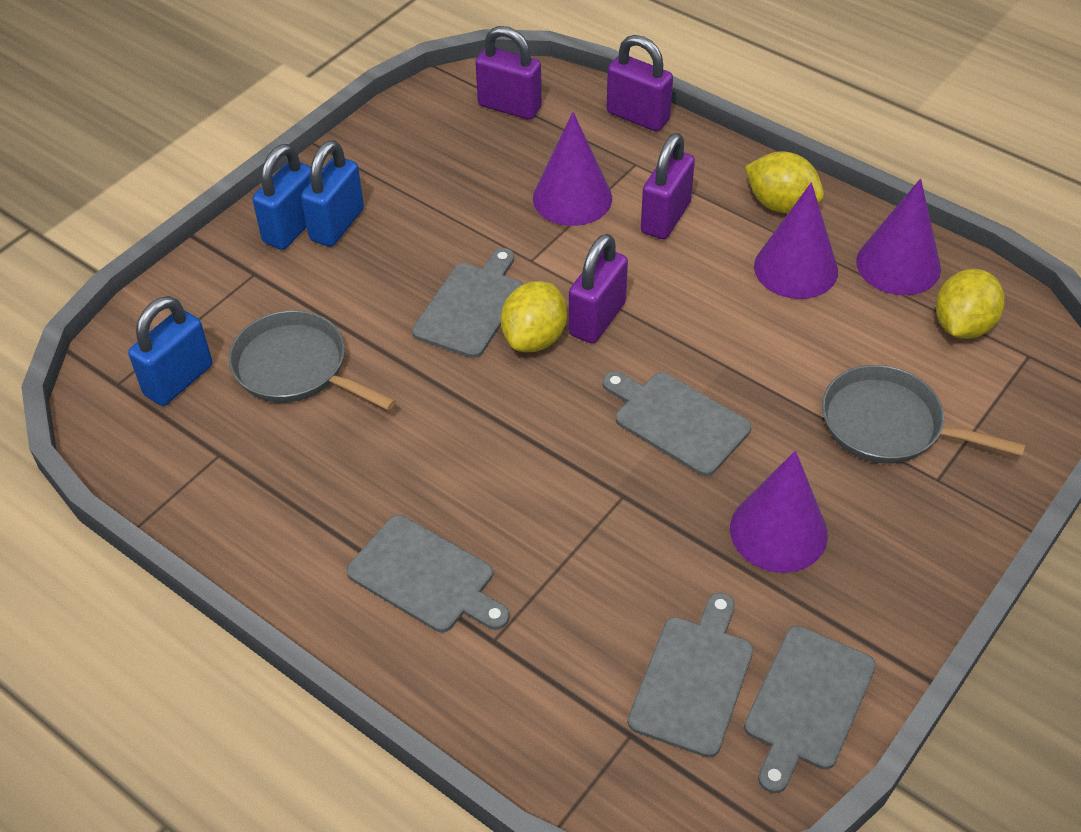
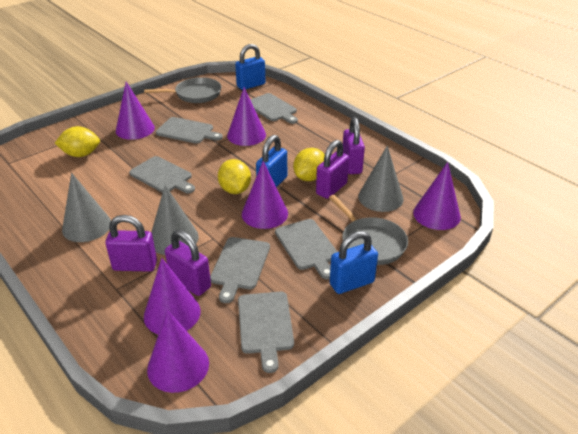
grey cone: none = 0 -> [62,173,111,242] [151,185,199,255] [358,146,403,212] = 3
grey cutting board: [347,515,509,632] [412,248,522,358] [602,371,751,476] [628,593,753,758] [744,626,876,793] = 5 -> [129,156,195,193] [156,117,223,144] [210,237,270,303] [238,292,294,373] [251,93,298,124] [275,219,337,280] = 6
purple cone: [533,112,612,226] [730,450,828,573] [754,182,838,299] [856,179,941,295] = 4 -> [116,82,155,140] [144,258,200,334] [147,310,209,393] [227,87,266,146] [242,161,288,229] [413,162,461,230] = 6

